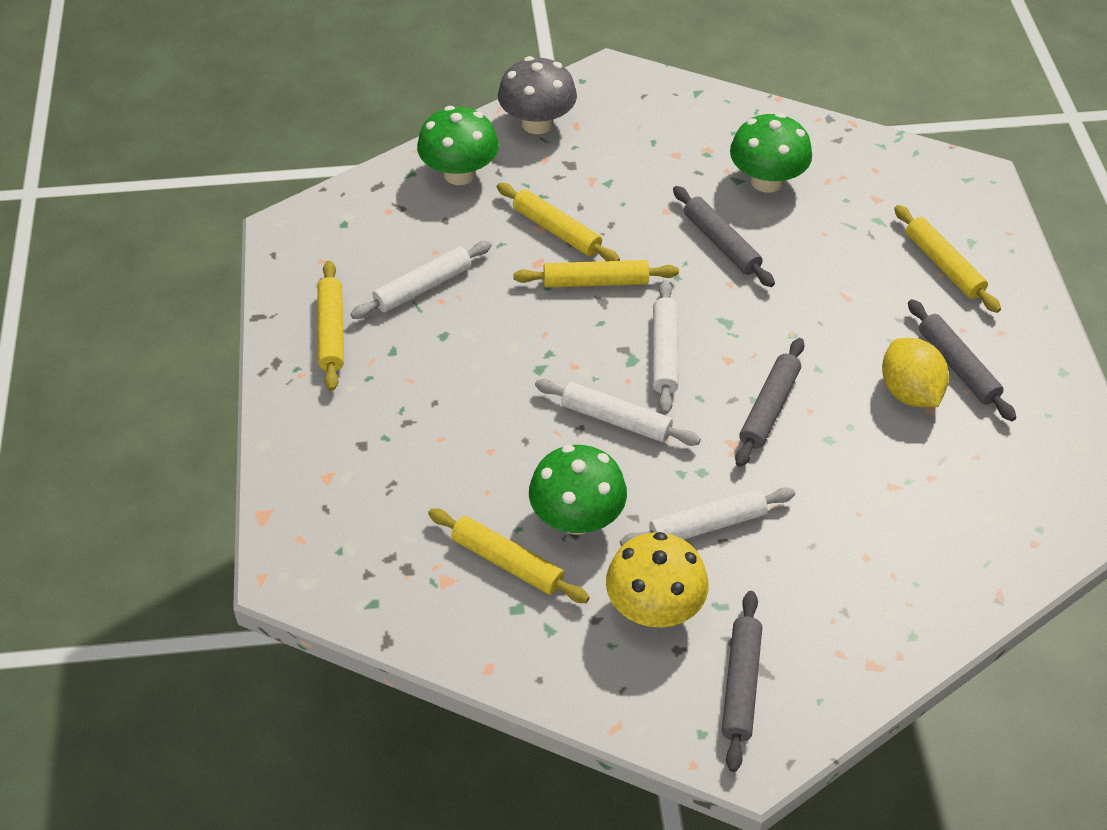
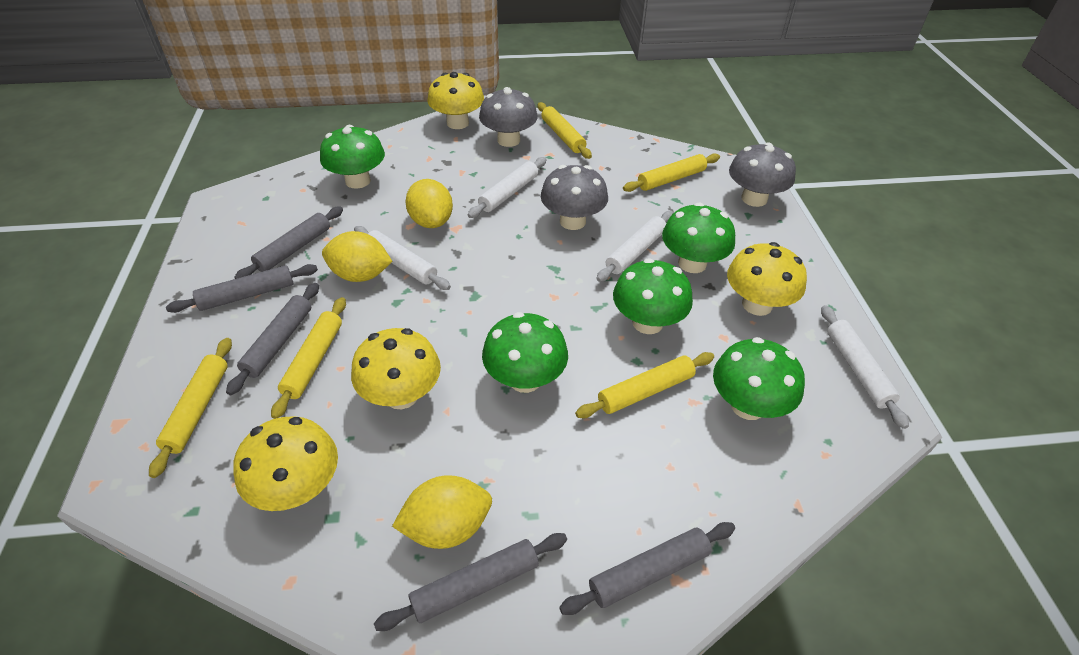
green mushroom: [417,106,499,185] [529,445,627,535] [730,113,812,193] = 3 -> [320,125,385,189] [482,312,568,393] [613,258,693,334] [662,202,735,273] [713,337,805,420] = 5
grey mushroom: [498,56,577,134] = 1 -> [479,87,538,147] [541,165,608,230] [729,142,796,207] = 3
grey rolling pin: [673,186,775,287] [722,591,762,772] [735,338,804,467] [908,299,1017,421] = 4 -> [166,264,318,313] [226,283,319,395] [234,206,343,279] [374,533,567,631] [559,522,735,615] = 5
yellow lemon: [882,338,949,407] = 1 -> [322,231,392,282] [392,475,492,549] [405,179,453,228] = 3
yellow mushroom: [606,532,709,627] = 1 -> [233,416,338,511] [351,328,441,409] [427,72,484,129] [727,242,807,316] = 4

